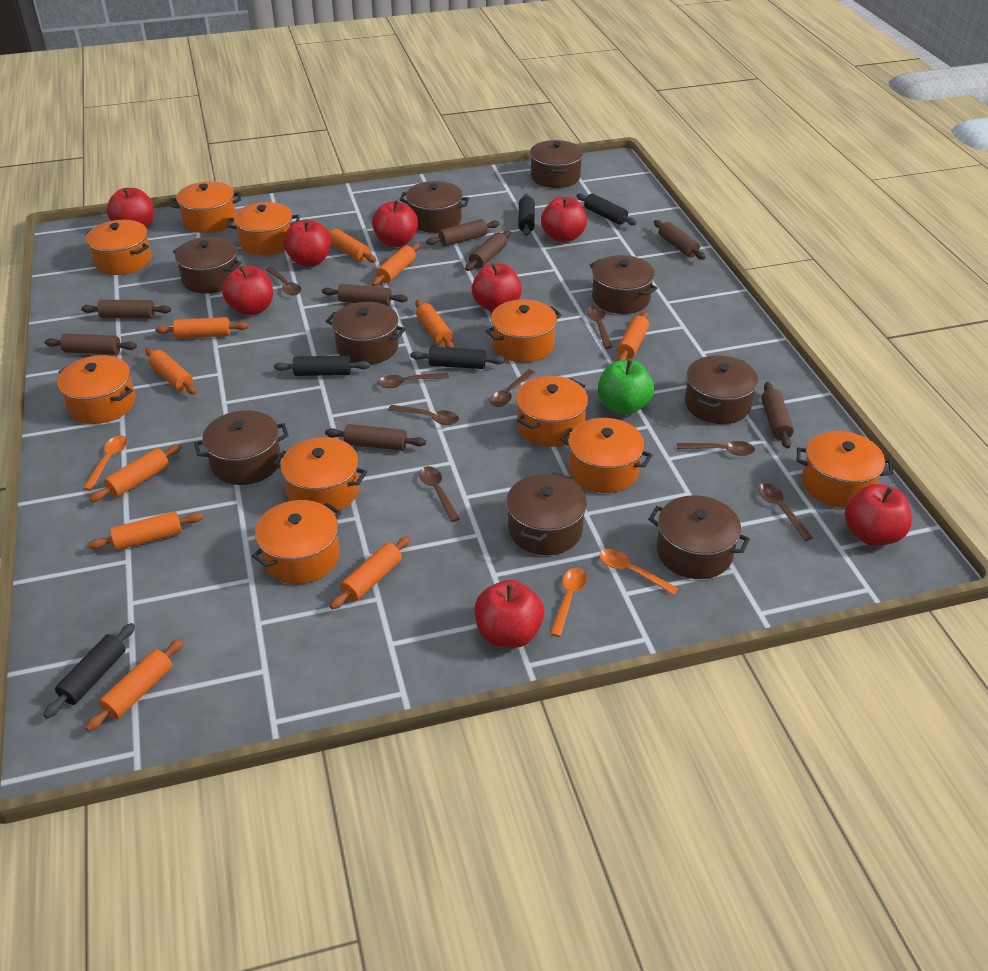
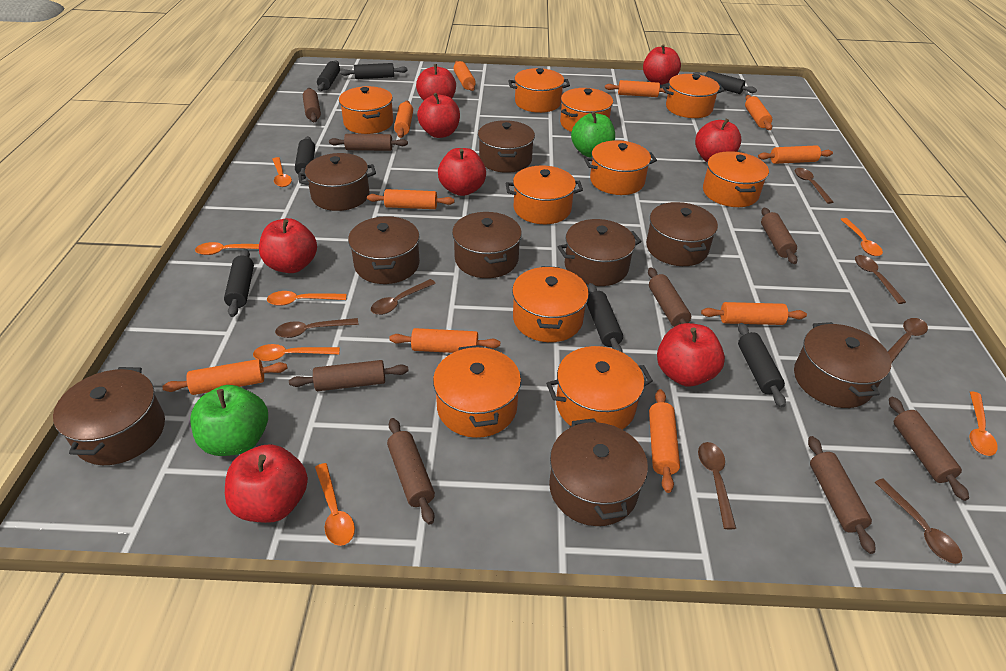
black rolling pin: [43,623,135,719] [274,356,370,376] [410,347,504,369] [518,194,535,236] [577,193,637,225] = 5 -> [224,249,254,317] [295,136,315,180] [317,60,340,91] [340,63,407,79] [586,283,623,352] [693,71,757,94] [738,323,786,407] = 7
brown spoon: [265,267,302,296] [378,373,449,388] [388,405,459,425] [419,466,460,522] [489,369,535,407] [587,306,612,349] [677,441,755,456] [758,483,813,541] = 8 -> [275,318,359,338] [371,279,436,315] [698,442,736,529] [795,168,833,204] [855,255,906,304] [875,479,962,564] [888,318,928,363] = 7
green apple: [598,360,654,415] = 1 -> [190,385,268,456] [571,112,615,158] = 2
orange spoon: [83,435,128,491] [550,568,587,637] [599,549,679,595] = 3 -> [195,242,259,255] [253,344,340,361] [267,291,346,306] [272,157,292,187] [315,463,355,546] [840,218,883,256] [969,391,998,456] = 7

